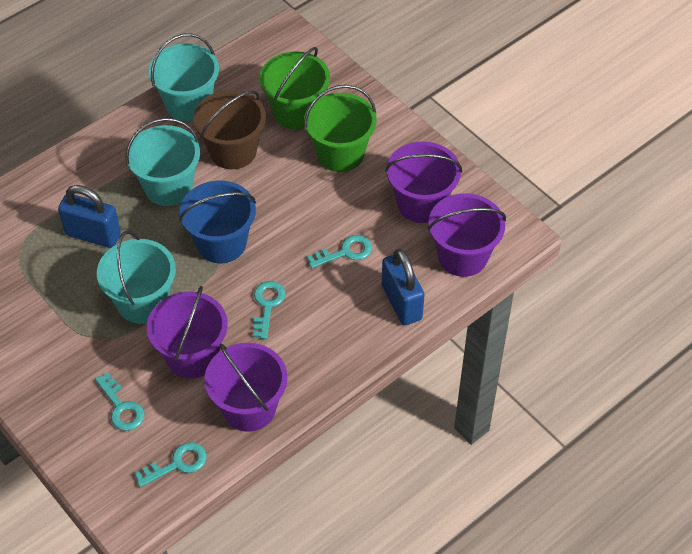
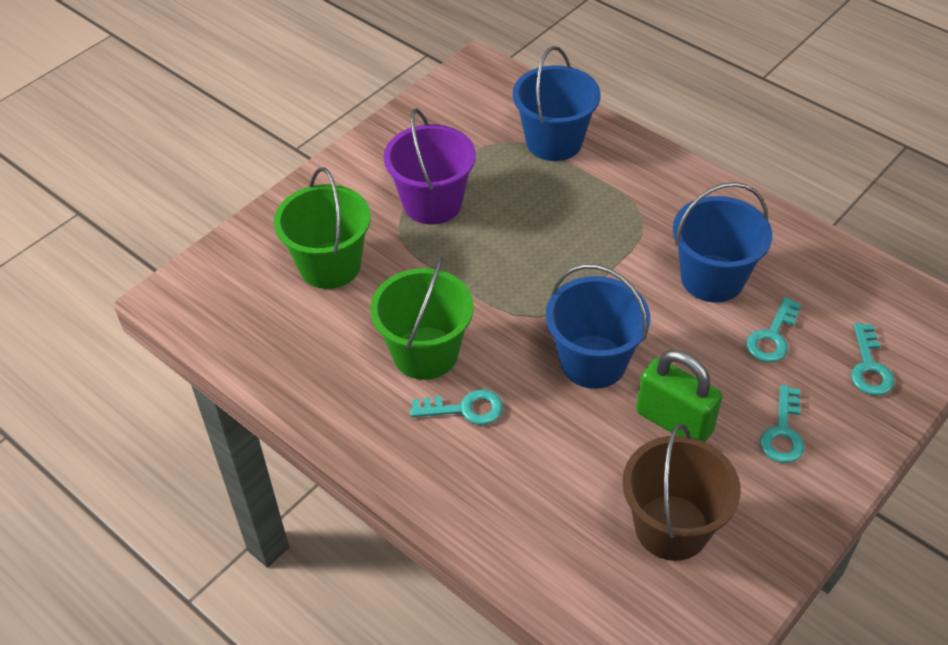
blue bucket: [179,181,256,263] = 1 -> [513,46,601,161] [546,264,650,389] [673,182,772,303] = 3
blue padlock: [58,185,121,248] [382,249,425,325] = 2 -> none = 0
green padlock: none = 0 -> [636,350,722,442] = 1
purple bucket: [147,286,228,379] [204,343,287,432] [385,141,462,223] [428,193,506,277] = 4 -> [384,108,476,224] = 1
turquoise bucket: [97,231,176,324] [125,118,200,206] [149,33,219,121] = 3 -> none = 0

